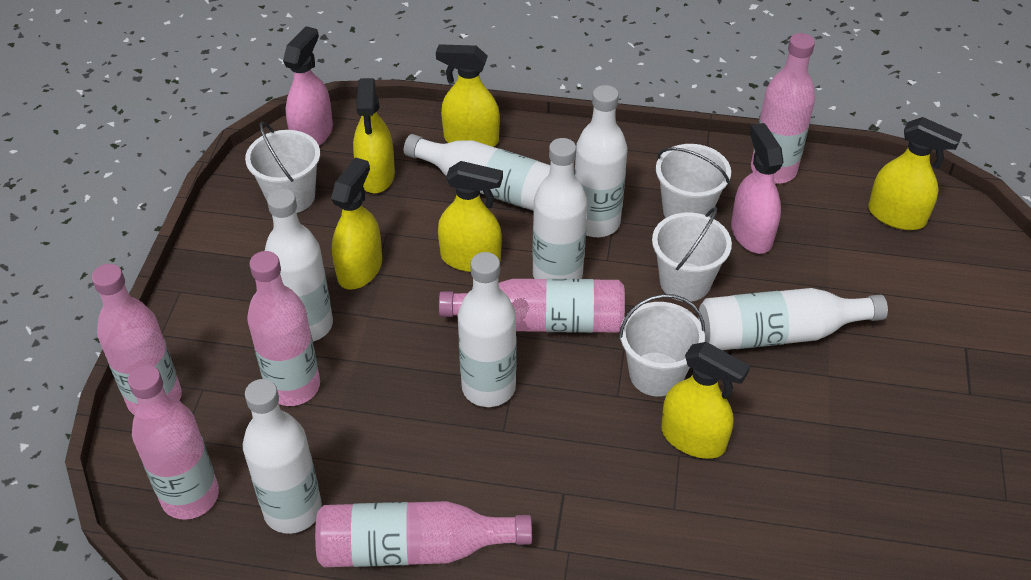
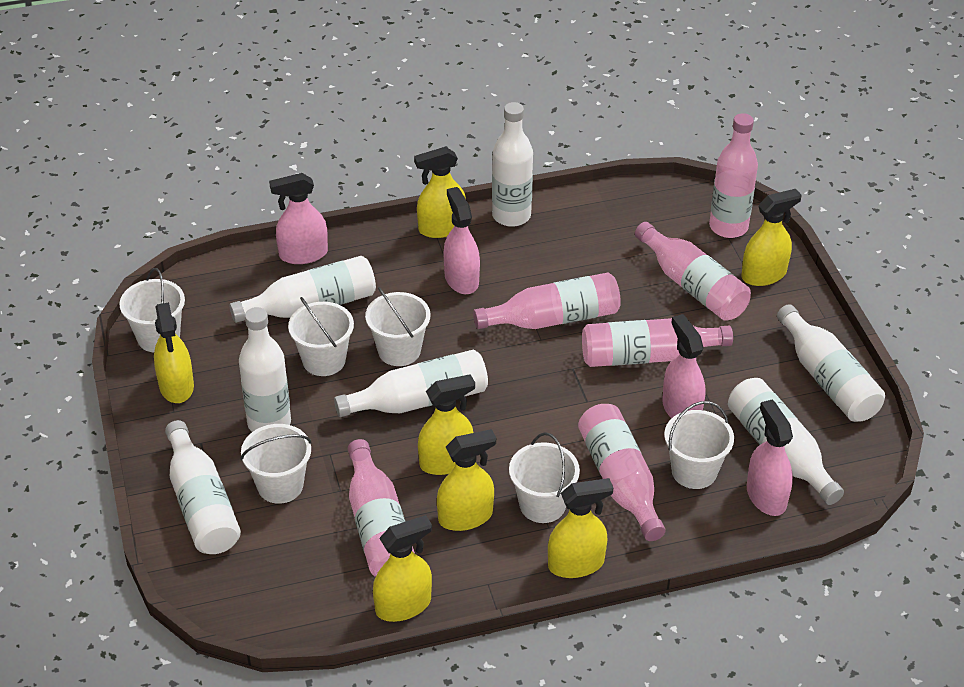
pink spray bottle: [283,26,333,146] [731,123,784,254] = 2 -> [269,173,328,264] [444,187,480,294] [662,314,705,418] [747,400,793,516] = 4
white bucket: [245,121,320,213] [619,294,705,396] [652,207,732,302] [656,144,731,218] = 4 -> [119,268,185,352] [240,424,312,504] [288,297,354,376] [365,287,430,366] [509,432,580,523] [664,401,734,489] = 6
yellow spray bottle: [331,158,382,290] [353,78,395,193] [436,44,500,147] [438,161,503,272] [661,342,750,459] [868,117,962,230] = 6 -> [154,302,194,403] [373,515,432,622] [414,147,466,238] [418,374,475,475] [437,429,496,531] [548,478,613,578] [741,189,802,286] = 7

